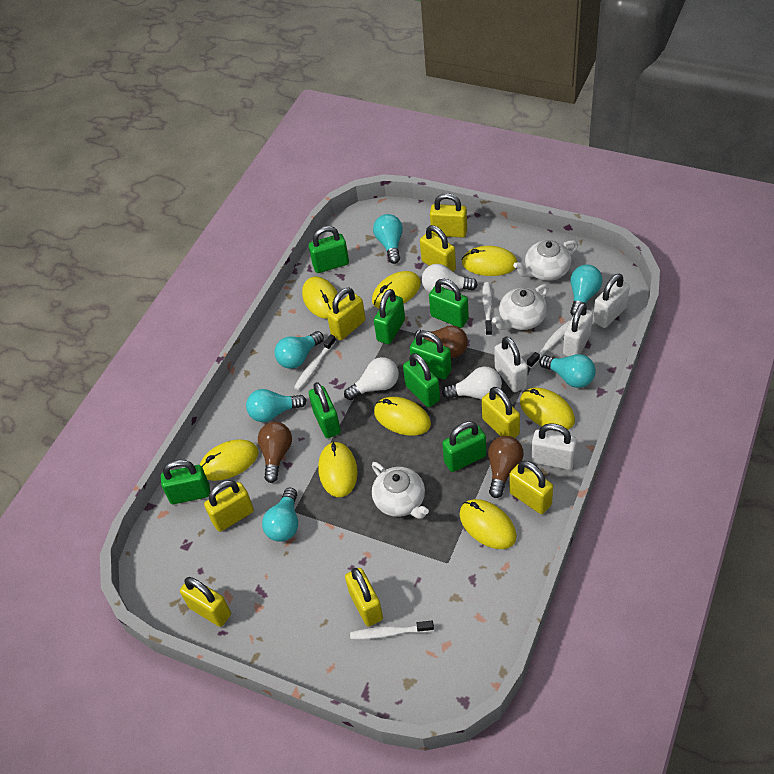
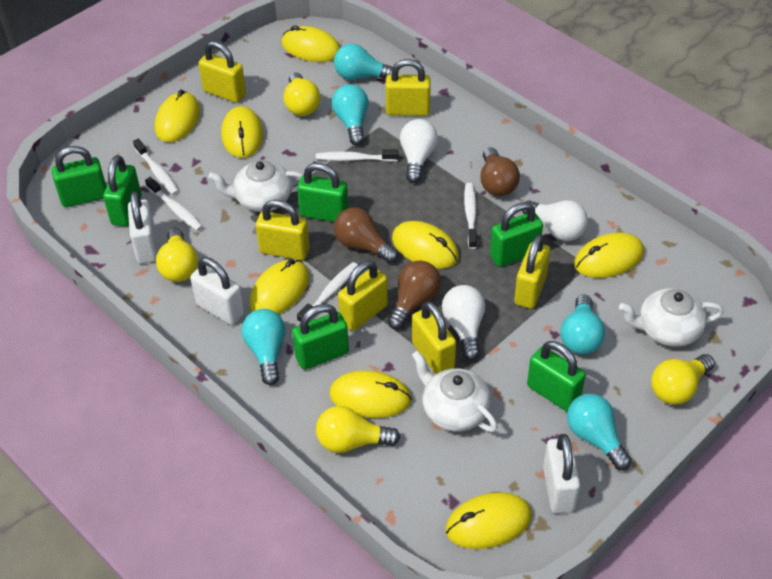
green padlock: [161,460,210,504] [309,226,349,273] [309,382,341,438] [374,289,405,344] [403,353,440,407] [410,331,452,380] [429,279,469,328] [442,421,486,472] = 8 -> [52,146,106,207] [103,155,141,226] [292,304,349,370] [297,163,349,222] [490,202,543,267] [527,341,586,412] = 6
turquoise light bulb: [246,389,307,422] [262,488,298,542] [275,331,324,369] [373,214,403,264] [539,354,596,388] [570,265,603,316] = 6 -> [242,309,286,385] [331,84,369,146] [334,44,393,80] [561,295,605,355] [567,394,632,470] = 5
white padlock: [494,336,528,392] [531,423,577,470] [563,302,593,356] [593,274,630,328] = 4 -> [128,191,157,264] [190,257,245,325] [543,434,580,513] = 3
white toothbrush: [294,334,336,390] [350,621,434,639] [482,282,492,336] [527,321,570,368] = 4 -> [133,138,179,195] [145,177,203,231] [297,262,358,323] [316,149,399,162] [464,183,477,249] = 5
yellow light bulb: none = 0 -> [156,228,198,282] [284,72,320,116] [316,406,400,453] [651,354,715,405] = 4
yellow padlock: [180,577,231,627] [204,480,254,532] [327,287,366,341] [345,568,383,626] [420,225,456,271] [430,193,467,238] [482,387,520,438] [509,461,553,514] = 8 -> [199,41,246,103] [256,200,310,260] [338,260,388,331] [386,59,431,116] [412,301,456,374] [514,235,550,309] = 6

